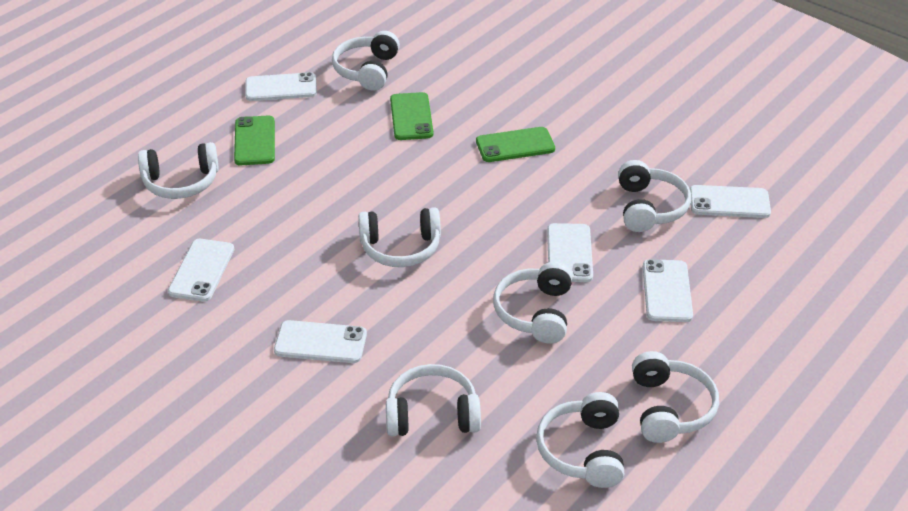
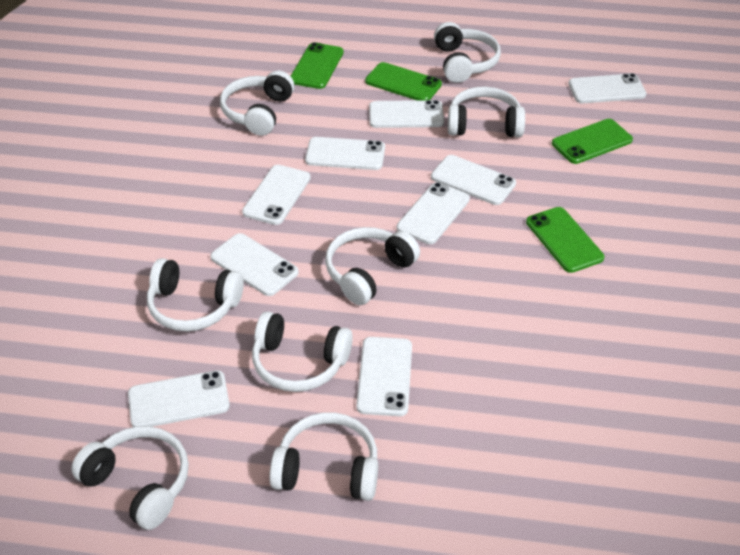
green phone: [234,116,275,165] [390,92,433,140] [476,127,555,162] = 3 -> [291,42,344,89] [365,62,442,100] [526,207,604,273] [552,119,633,164] = 4
white phone: [168,239,234,302] [245,72,317,101] [274,320,367,363] [547,223,593,282] [643,259,693,322] [690,185,771,218] = 6 -> [128,370,230,427] [210,233,299,296] [242,165,311,225] [305,137,385,170] [356,337,412,416] [369,100,444,128] [397,182,470,244] [431,155,516,205] [568,73,647,103] = 9

